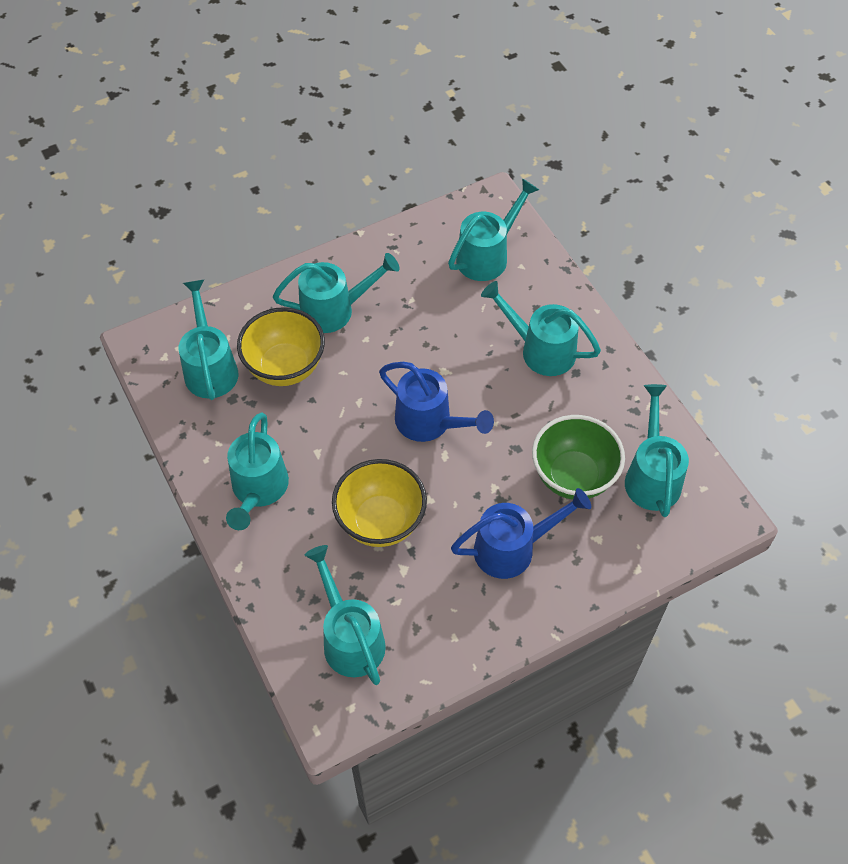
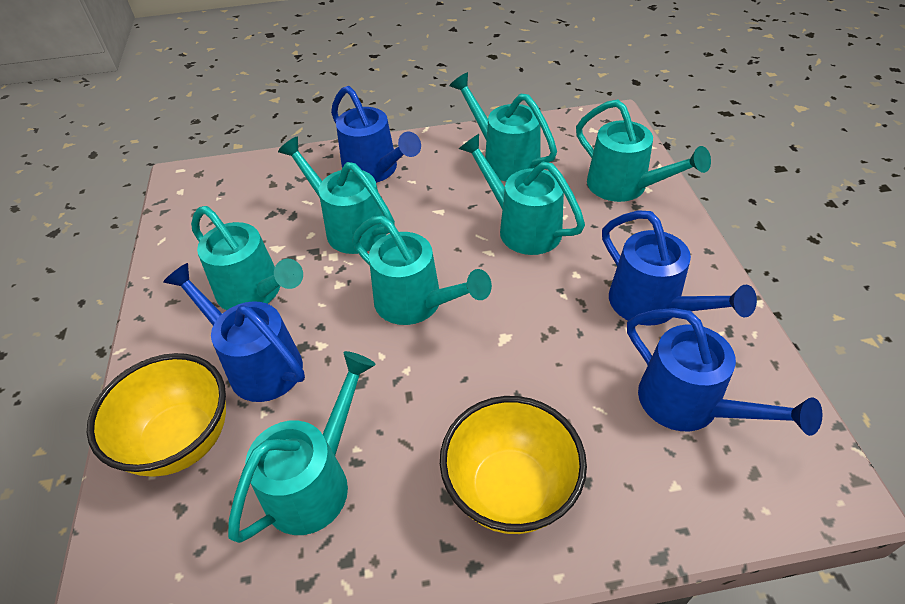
blue watering can: [379,362,494,442] [451,488,591,579] = 2 -> [163,263,305,402] [331,86,421,183] [602,210,757,326] [627,308,823,436] = 4
green bowl: [532,415,625,500] = 1 -> none = 0

